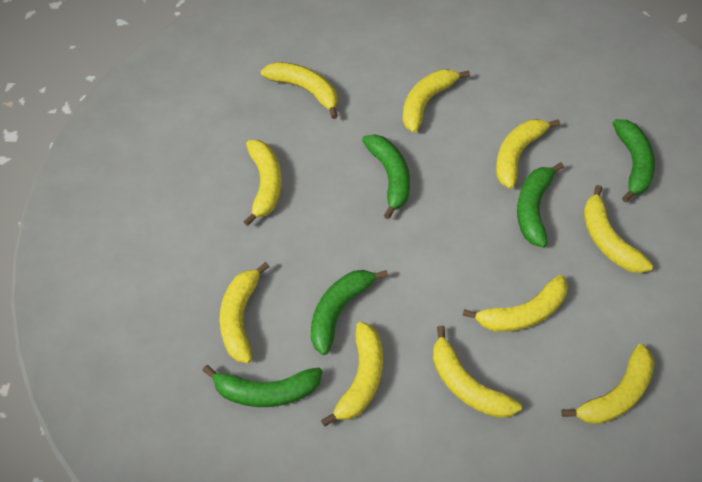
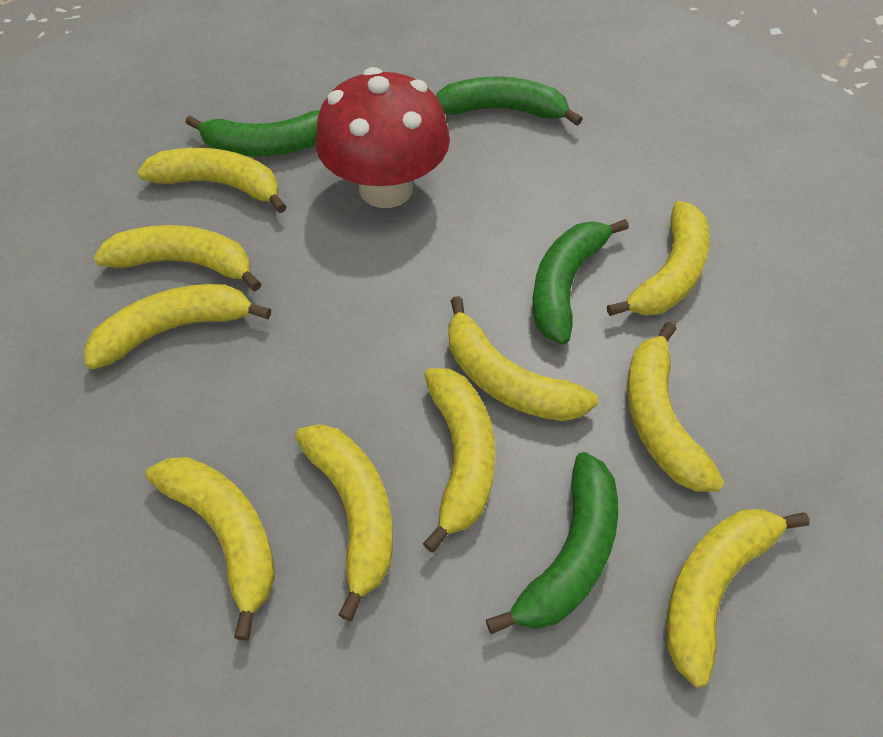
green banana: [202,365,323,407] [311,270,388,355] [362,134,410,219] [517,162,564,247] [613,119,655,203] = 5 -> [185,110,320,157] [436,77,583,126] [486,452,618,634] [533,219,629,345] = 4
red mushroom: none = 0 -> [315,67,450,208] = 1

